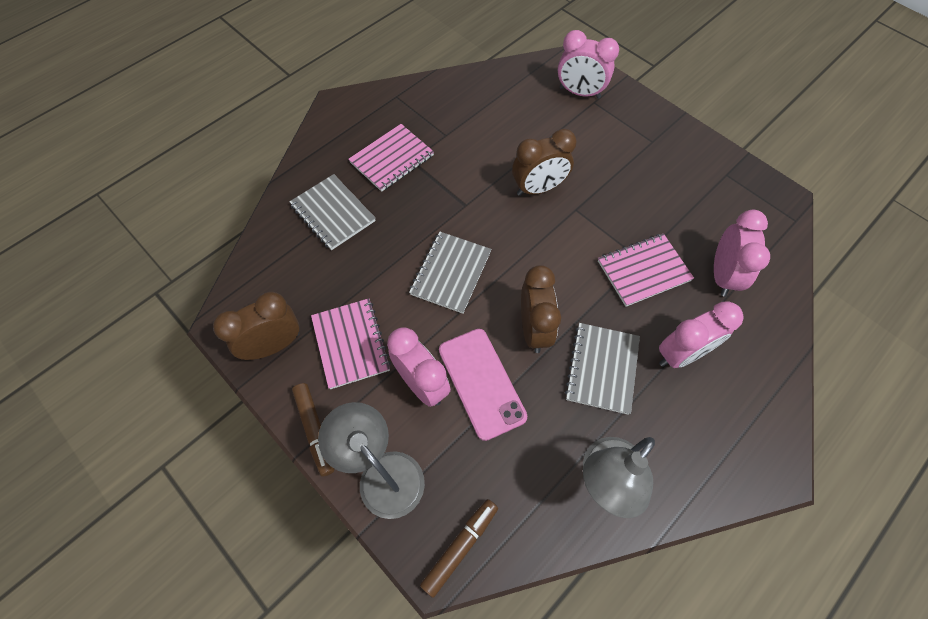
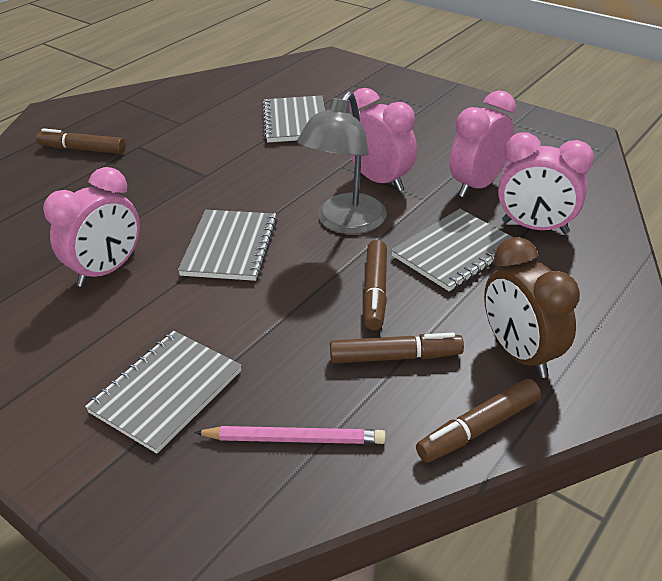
brown clock: [213,292,299,360] [512,129,576,196] [521,265,561,353] = 3 -> [484,237,580,378] = 1
brown marker: [292,383,334,477] [420,499,498,598] = 2 -> [36,128,126,154] [330,332,464,363] [363,240,387,330] [416,379,541,463] = 4
grey lamp: [318,402,425,519] [583,437,655,518] = 2 -> [297,91,386,234] = 1
grey notebook: [289,174,376,250] [409,232,492,314] [565,323,640,415] = 3 -> [85,331,242,454] [178,210,278,281] [262,95,325,142] [391,209,514,292] = 4
pink notebook: [311,298,391,389] [348,124,434,192] [598,233,694,307] = 3 -> none = 0
pink pencil: none = 0 -> [194,426,386,444] = 1
pink phone: [439,329,527,441] = 1 -> none = 0

